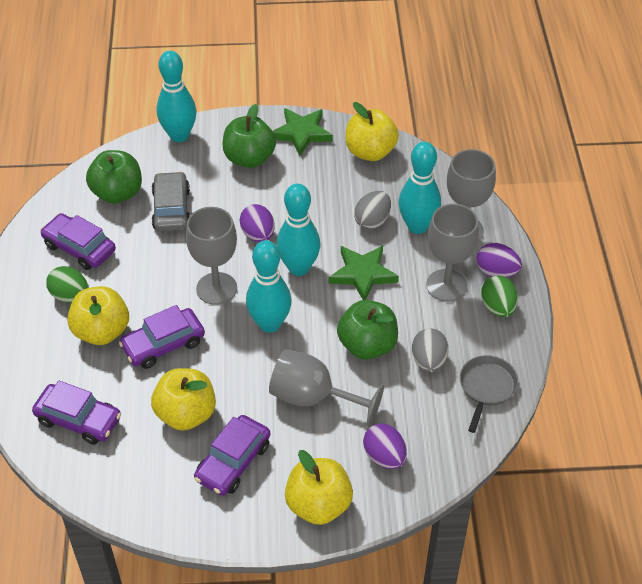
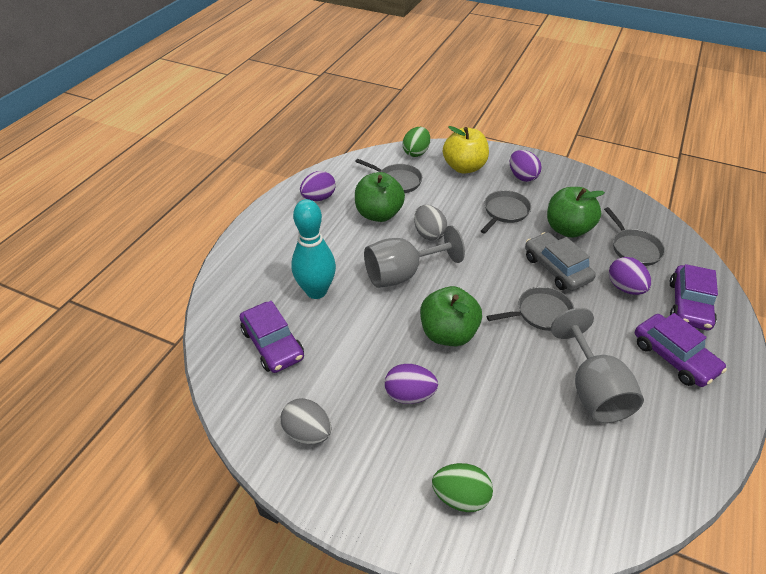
green star: [273,108,333,156] [329,246,399,300] = 2 -> none = 0
grey goblet: [186,207,237,305] [269,349,384,428] [426,204,479,302] [447,149,496,242] = 4 -> [364,225,465,288] [551,308,644,423] = 2
grey pan: [460,355,518,433] = 1 -> [355,159,422,193] [481,190,531,234] [487,287,574,331] [604,207,665,266] = 4
purple car: [32,381,121,445] [40,213,116,270] [119,305,205,369] [194,415,270,496] = 4 -> [240,301,304,373] [635,313,727,387] [670,264,718,330] = 3
purple egg: [240,204,275,242] [363,424,407,469] [476,243,522,278] = 3 -> [300,171,336,201] [385,364,438,404] [510,150,542,182] [609,257,651,295] = 4
turquoise bowling pin: [156,51,197,142] [246,240,292,333] [277,184,320,276] [398,142,441,234] = 4 -> [291,199,336,299] = 1
yellow apple: [67,286,129,345] [151,368,216,431] [285,450,353,525] [346,102,399,161] = 4 -> [443,126,489,174] = 1

